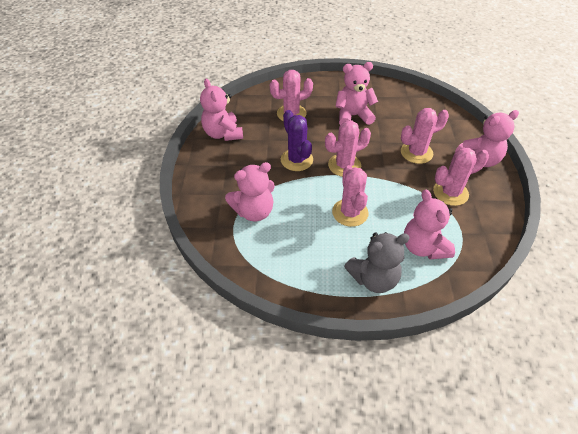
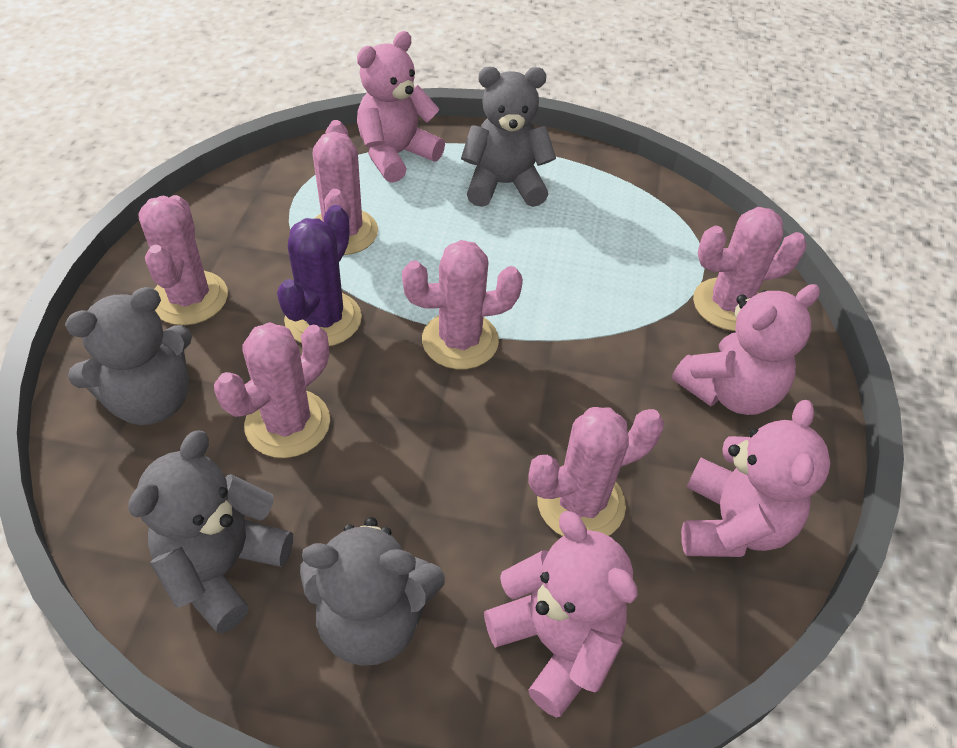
grey teddy bear: [344,232,410,293] = 1 -> [65,287,192,425] [128,431,293,634] [300,517,445,666] [461,67,556,207] = 4
pink cactus: [270,70,313,121] [325,120,371,177] [332,165,369,227] [401,108,449,164] [433,148,489,206] = 5 -> [138,195,228,325] [214,322,330,458] [313,120,378,255] [402,240,523,369] [528,407,664,536] [693,207,807,331] = 6
pink teddy bear: [200,79,243,141] [225,162,275,221] [335,62,378,125] [404,189,455,259] [455,110,519,167] = 5 -> [357,31,445,183] [484,511,638,717] [672,284,820,415] [681,400,830,557] = 4

